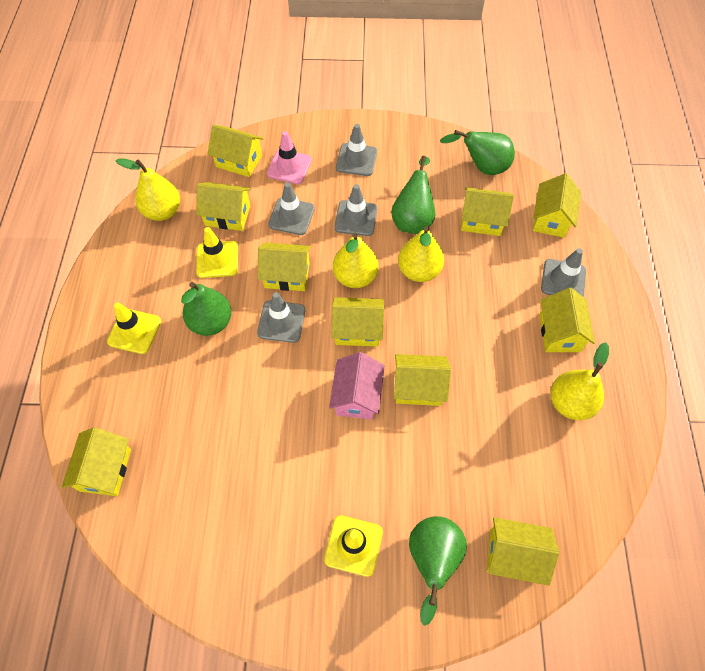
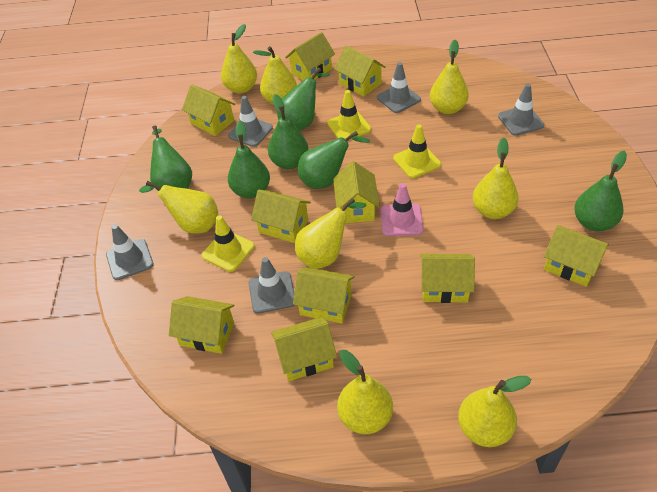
green pear: [181,282,232,336] [391,156,435,234] [409,516,467,626] [440,130,515,175] = 4 -> [150,126,192,191] [228,121,270,198] [268,94,309,169] [277,67,330,131] [298,131,370,189] [574,151,627,231] = 6
pink house: [329,352,385,420] = 1 -> none = 0
yellow pear: [115,158,180,221] [333,233,379,288] [398,226,444,282] [551,342,609,420] = 4 -> [139,181,218,234] [221,24,257,93] [253,46,297,105] [295,198,366,269] [337,350,393,434] [430,40,469,114] [458,376,531,447] [473,138,518,219] = 8

